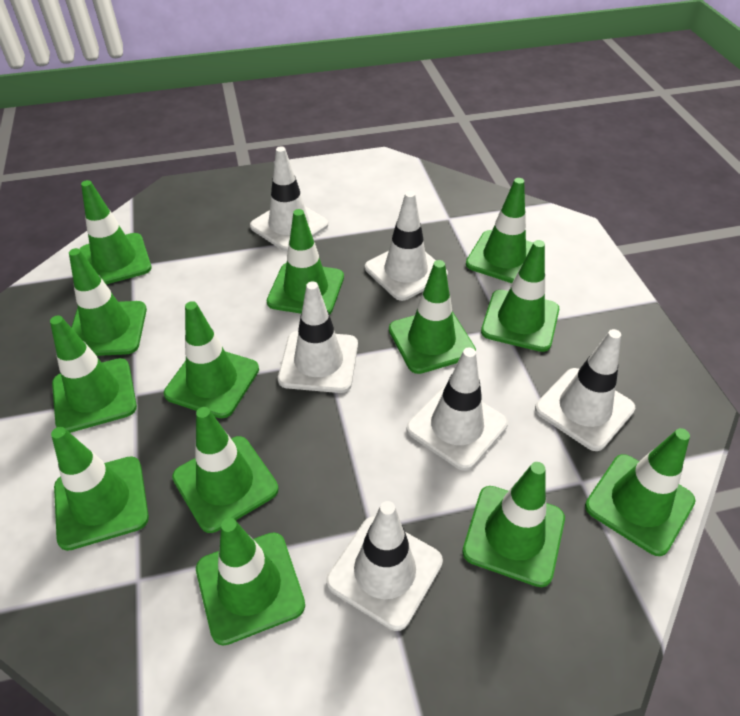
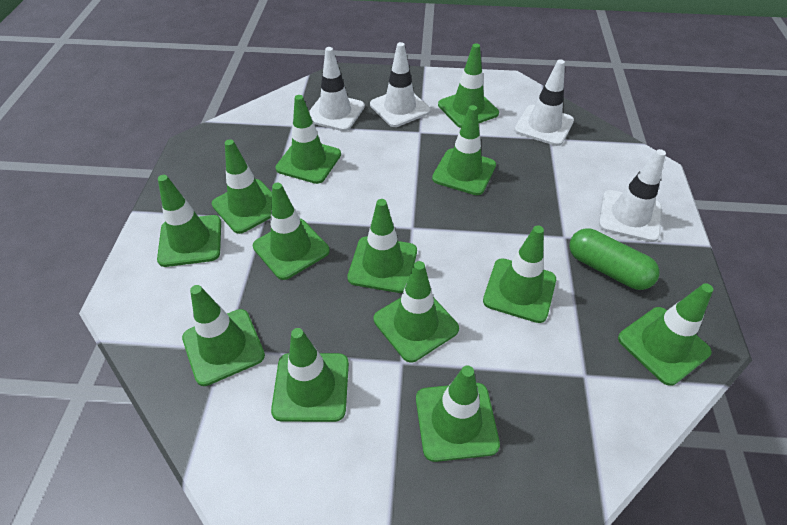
green capsule: none = 0 -> [569,228,660,290] = 1
white traffic cone: [250,146,328,252] [278,281,358,393] [326,501,443,631] [365,191,448,301] [407,347,508,471] [535,329,635,451] = 6 -> [309,47,365,131] [370,42,430,127] [514,59,574,146] [599,149,666,242] = 4

